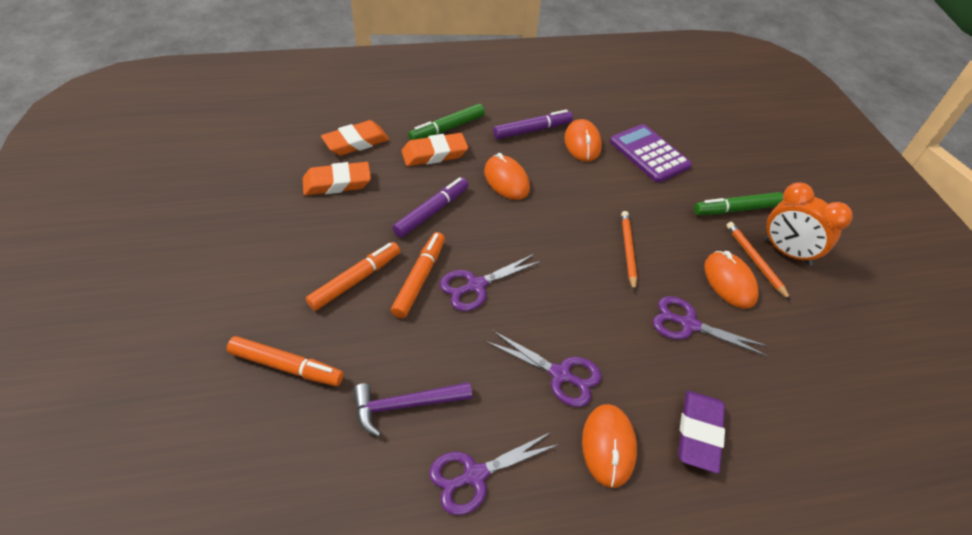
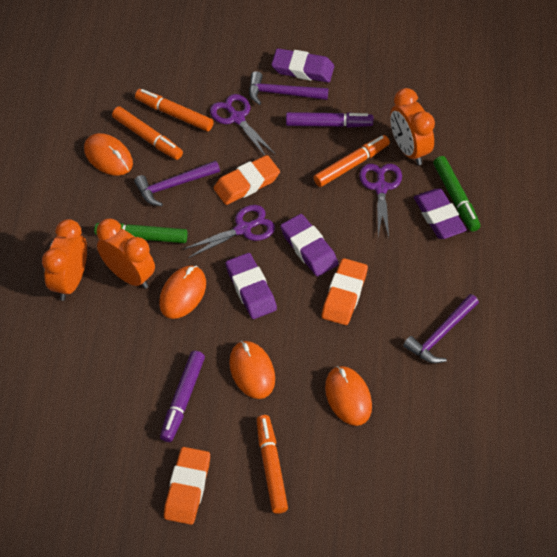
orange clock: [764,182,852,266] = 1 -> [42,219,87,301] [96,218,155,289] [390,88,435,165] = 3
orange marker: [227,336,344,386] [306,242,400,311] [391,232,445,318] = 3 -> [112,106,183,160] [135,89,214,132] [257,415,288,514] [313,135,390,187] = 4
orange pencil: [621,211,637,292] [726,222,791,300] = 2 -> none = 0
purple calculator: [610,124,692,183] = 1 -> none = 0
purple eraser: [678,391,725,473] = 1 -> [226,253,277,319] [271,48,334,83] [280,214,338,277] [414,189,467,239] = 4
purple hammer: [353,382,472,437] = 1 -> [134,160,220,206] [249,71,328,105] [403,294,479,363] = 3
purple scissors: [429,432,560,515] [440,254,542,311] [486,331,601,407] [653,296,768,356] = 4 -> [184,205,275,258] [210,94,276,156] [359,164,402,237] = 3

